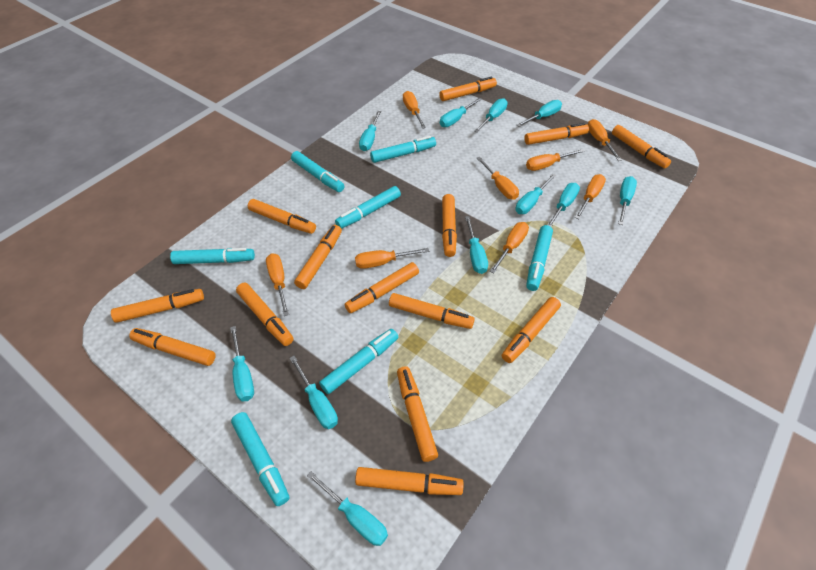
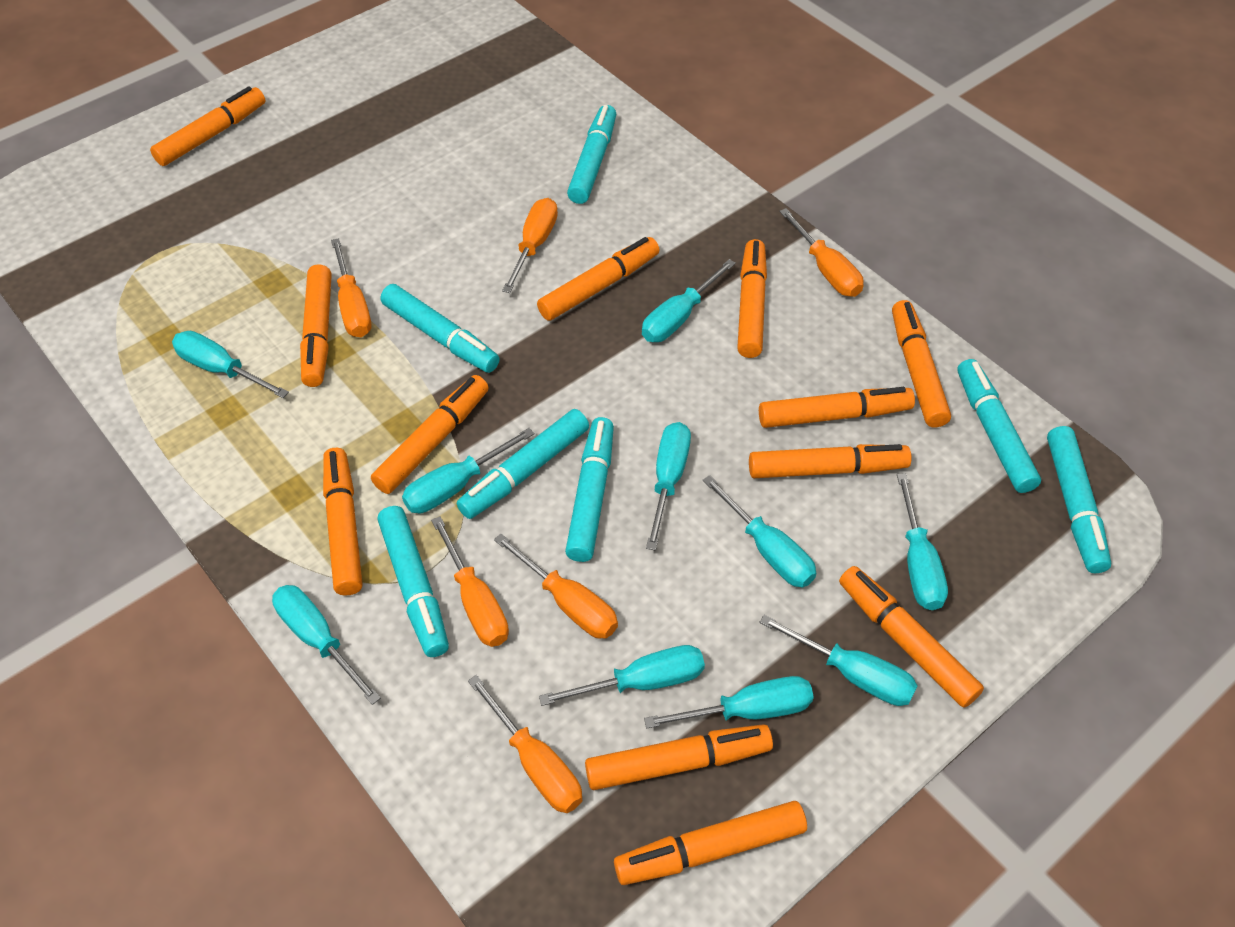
orange marker: [111,289,204,323] [129,328,216,366] [236,283,294,346] [248,199,316,234] [294,225,342,289] [345,262,419,313] [355,467,464,495] [389,293,475,329] [397,366,438,462] [439,76,497,101] [442,194,457,257] [502,297,561,363] [524,123,589,145] [612,125,671,168] = 14 -> [150,86,265,166] [300,264,332,387] [323,448,362,596] [371,375,489,494] [537,237,660,321] [585,724,773,790] [614,801,807,885] [737,239,767,358] [749,444,912,478] [759,387,915,428] [839,566,984,708] [892,300,951,427] = 12
orange screwdriver: [266,253,289,316] [355,248,429,269] [403,91,426,129] [477,157,519,200] [490,222,529,273] [526,149,585,171] [575,174,606,219] [588,119,622,161] = 8 -> [331,238,371,337] [431,516,509,647] [468,675,582,813] [494,534,618,639] [502,198,558,293] [779,208,864,297] = 6
turquoise screwdriver: [230,326,254,401] [290,356,338,429] [307,471,388,546] [359,111,381,151] [440,97,482,127] [465,216,488,274] [474,98,507,133] [515,174,556,214] [517,100,562,127] [547,183,580,227] [618,176,637,225] = 11 -> [172,331,289,398] [272,585,381,705] [402,428,535,513] [539,645,705,706] [642,259,736,342] [644,676,814,728] [646,422,691,550] [702,475,816,588] [759,614,918,706] [897,473,948,610] = 10

